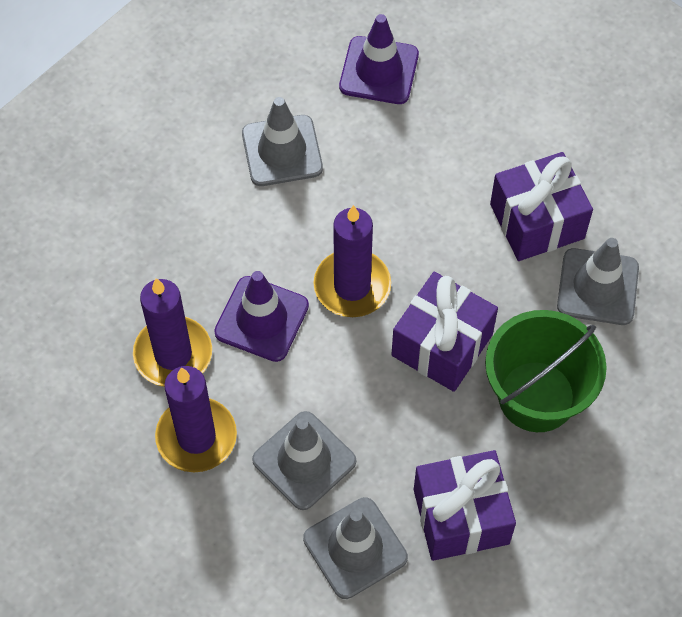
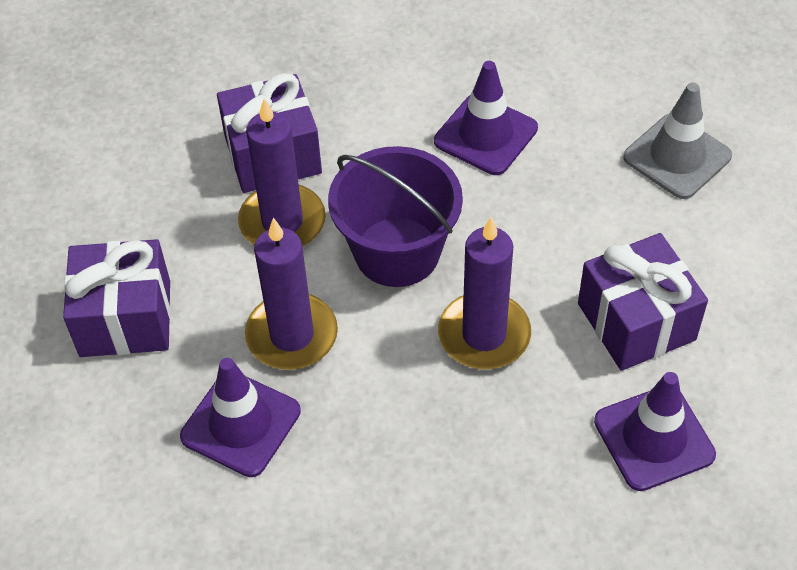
green bucket: [485,310,607,432] = 1 -> none = 0
grey traffic cone: [242,97,323,186] [252,411,356,510] [303,497,408,599] [557,238,639,325] = 4 -> [623,83,732,199] = 1
purple bucket: none = 0 -> [328,146,463,287] = 1
purple traffic cone: [214,271,309,362] [339,14,419,104] = 2 -> [180,358,301,477] [434,61,538,175] [594,372,716,491] = 3

